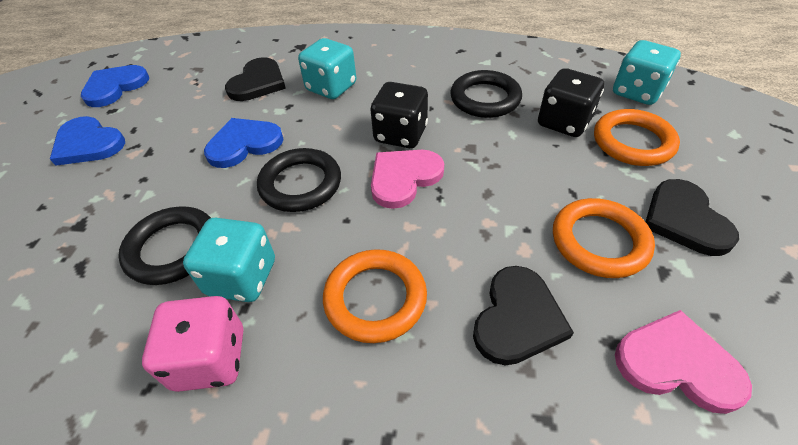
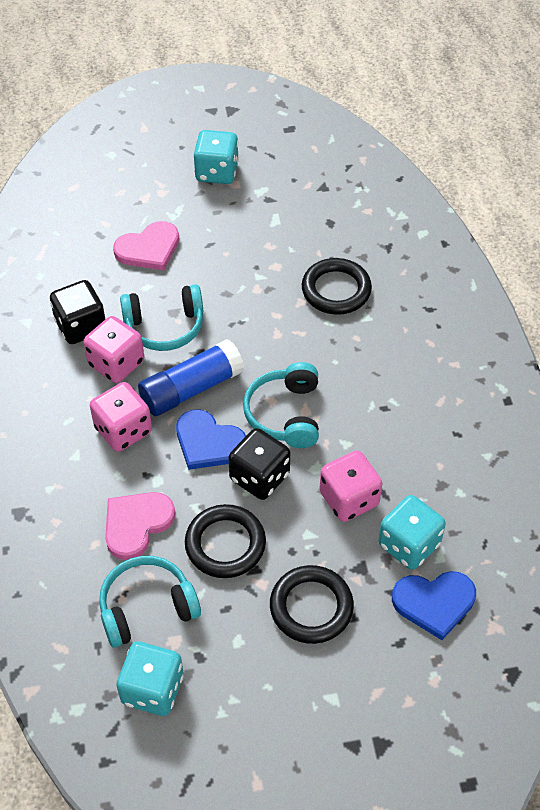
black heart: [225,57,286,101] [473,266,574,366] [646,179,739,256] = 3 -> none = 0
blue glue stick: none = 0 -> [138,339,244,416] = 1
blue heart: [50,116,125,166] [81,65,149,107] [204,118,284,168] = 3 -> [176,409,246,470] [392,571,476,640] = 2
orange ring: [323,249,427,343] [553,198,655,278] [594,109,680,166] = 3 -> none = 0
pink dice: [142,296,243,392] = 1 -> [83,316,144,383] [90,382,152,452] [319,450,383,522] = 3
turquoise headphones: none = 0 -> [99,556,201,648] [120,284,203,351] [243,362,319,448] = 3

